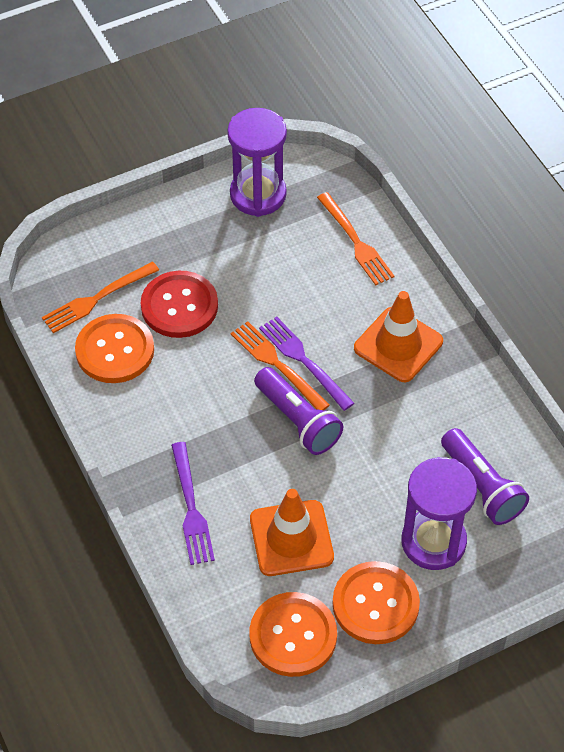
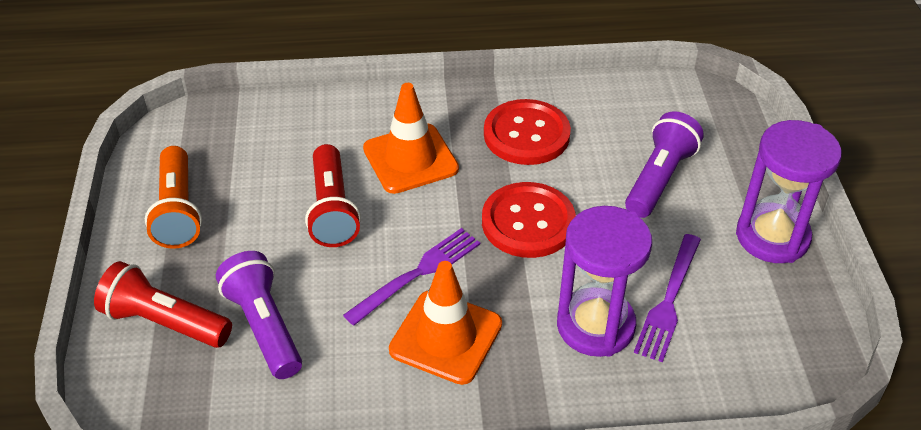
orange button: [75,314,154,383] [249,592,337,677] [332,561,420,644] = 3 -> none = 0
orange flashlight: none = 0 -> [145,146,202,249] = 1
orange fork: [42,262,159,333] [231,321,330,410] [317,192,394,285] = 3 -> none = 0
red button: [141,271,218,338] = 1 -> [482,182,576,258] [484,99,571,165] = 2
red flashlight: none = 0 -> [94,261,232,348] [305,144,361,247] = 2

